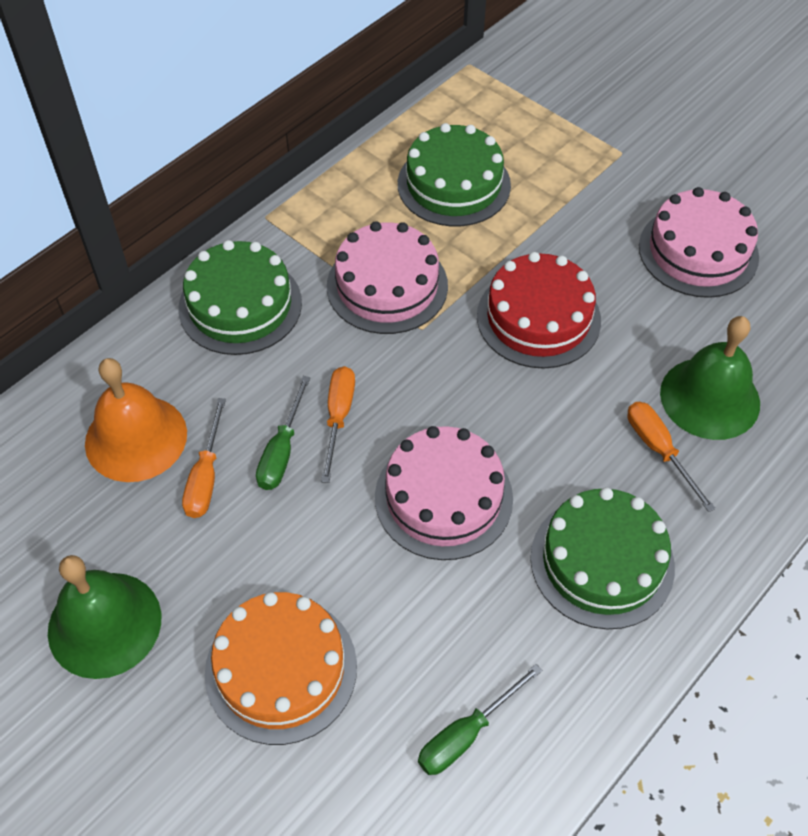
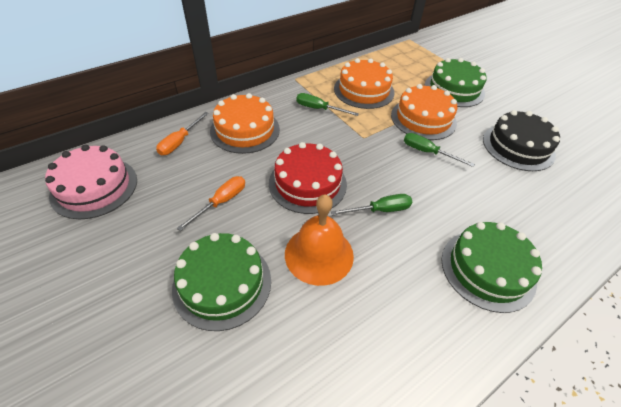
black cake: none = 0 -> [483,110,560,171] = 1
green bell: [48,555,161,679] [660,316,760,440] = 2 -> none = 0
green screwdriver: [256,376,310,490] [418,664,542,775] = 2 -> [296,93,359,116] [331,194,412,215] [404,133,475,167] = 3
orange cake: [205,592,357,745] = 1 -> [210,93,280,154] [334,58,394,109] [391,84,457,140] = 3
orange screwdriver: [182,398,226,518] [321,366,355,483] [627,402,716,512] = 3 -> [156,112,209,155] [177,176,245,231] = 2
pink cake: [327,221,448,334] [375,426,513,560] [639,187,759,298] = 3 -> [45,145,137,219] = 1

